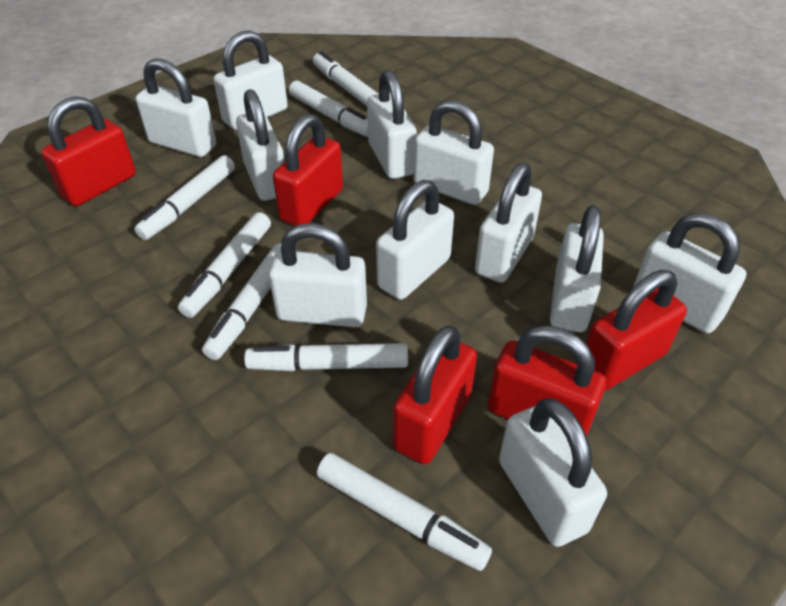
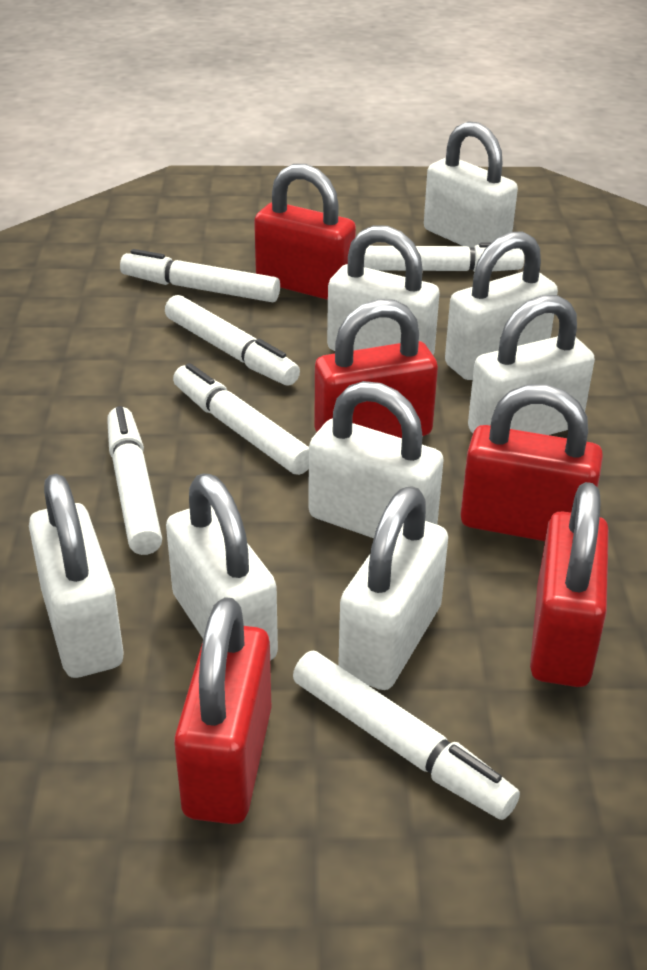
white marker: [134,155,235,240] [178,212,271,318] [202,243,281,360] [244,343,408,371] [289,81,368,137] [313,51,378,106] [317,453,492,571] = 7 -> [107,406,162,555] [120,249,280,302] [165,295,300,386] [173,363,309,475] [293,651,520,820] [364,243,524,272] = 6
white padlock: [136,58,216,157] [213,30,288,130] [236,89,285,201] [269,223,367,327] [367,70,417,179] [376,180,454,300] [414,100,494,205] [475,162,542,283] [499,398,607,547] [550,205,604,332] [633,213,746,333] = 11 -> [29,474,124,678] [166,474,278,661] [309,381,444,538] [327,225,440,355] [338,486,448,690] [424,121,518,248] [445,231,558,380] [468,295,595,435] = 8

